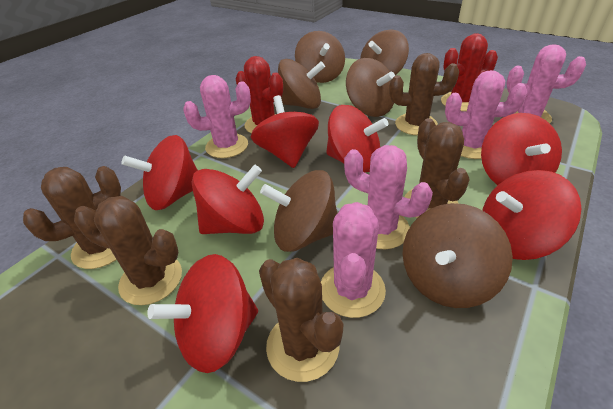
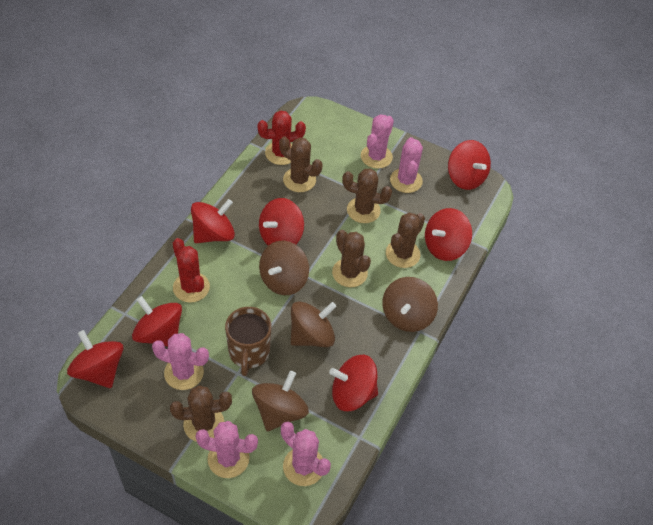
brown mug: none = 0 -> [225,307,271,376] = 1
brown spinning top: [260,170,337,252] [278,59,325,109] [295,31,345,83] [346,58,395,117] [360,30,409,75] [402,203,513,308] = 6 -> [252,371,309,431] [259,241,309,295] [291,301,336,347] [382,277,438,332] = 4

